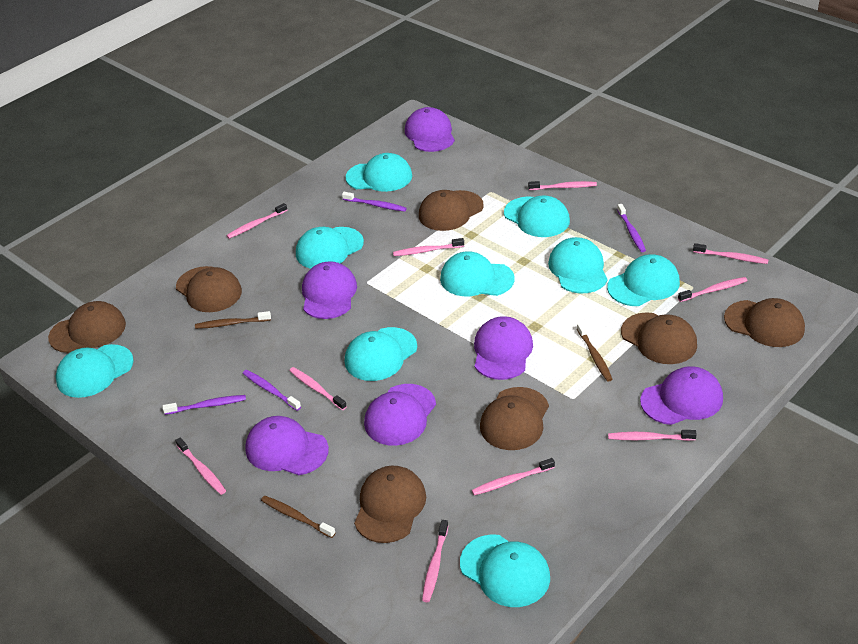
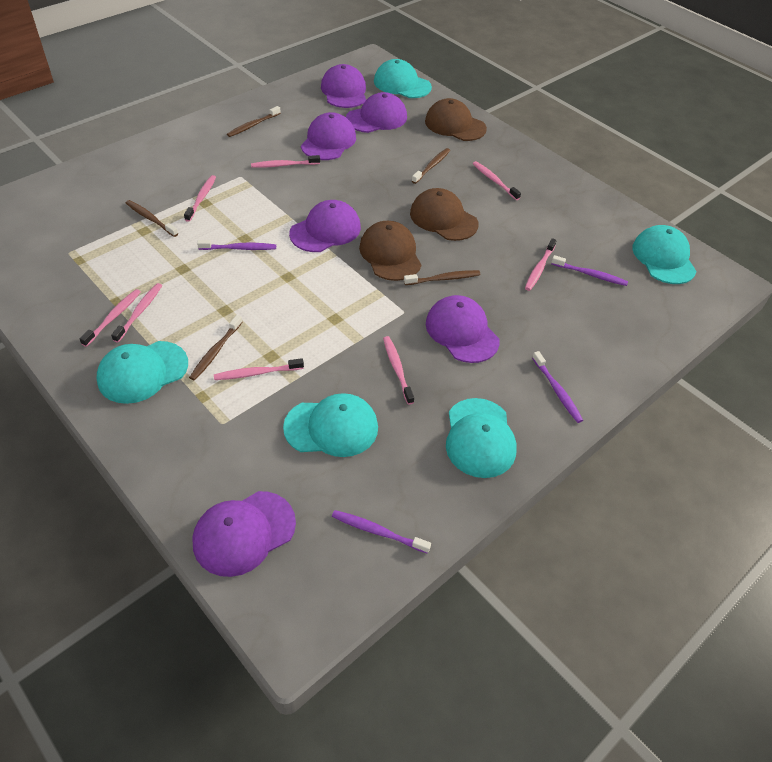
brown cap: [48,301,126,353] [176,266,242,312] [354,466,426,543] [419,190,484,231] [480,387,549,450] [621,312,697,364] [724,298,805,347] = 7 -> [359,221,421,281] [410,188,478,241] [425,98,487,141] = 3
brown toothbrush: [195,311,271,329] [261,496,335,538] [577,322,613,382] = 3 -> [126,200,178,237] [189,315,242,381] [227,106,281,137] [404,270,480,285] [412,148,450,184] = 5
pink toothbrush: [175,438,226,495] [226,203,287,239] [289,367,347,410] [393,238,464,256] [422,520,448,602] [472,458,555,495] [528,181,597,190] [608,430,697,441] [678,277,748,302] [693,243,768,264] = 10 -> [80,289,141,347] [111,283,162,343] [184,175,216,222] [214,358,304,380] [251,155,320,168] [383,336,414,405] [473,161,521,200] [525,238,557,291] = 8
turquoise cap: [56,344,134,398] [296,227,364,269] [345,327,417,381] [346,153,412,192] [440,251,515,296] [460,534,550,607] [504,196,570,237] [548,237,608,294] [607,254,680,306] = 9 -> [96,341,188,404] [283,393,378,457] [374,59,432,98] [446,398,517,478] [632,225,697,284] = 5

